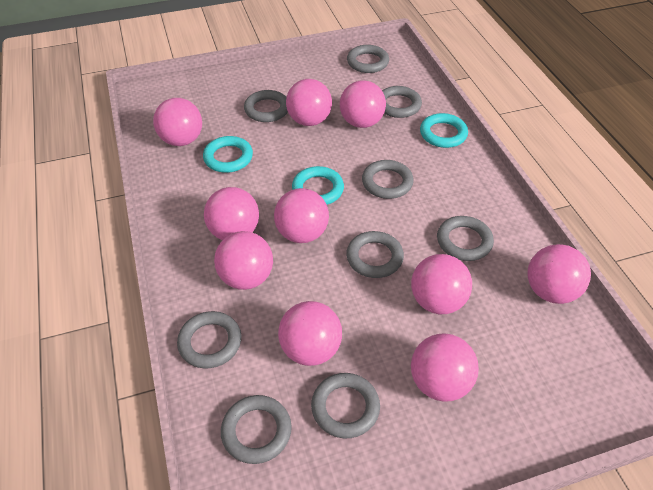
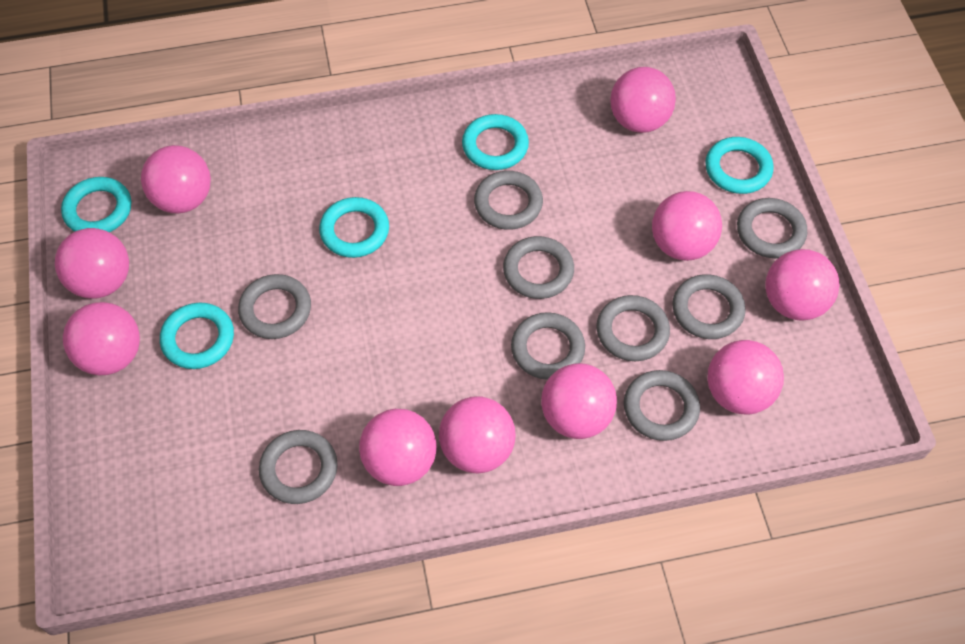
turquoise ring: [203,136,253,173] [292,166,344,205] [420,113,468,148] = 3 -> [61,177,131,232] [160,302,234,369] [319,197,389,258] [462,114,529,170] [705,137,773,194] = 5

